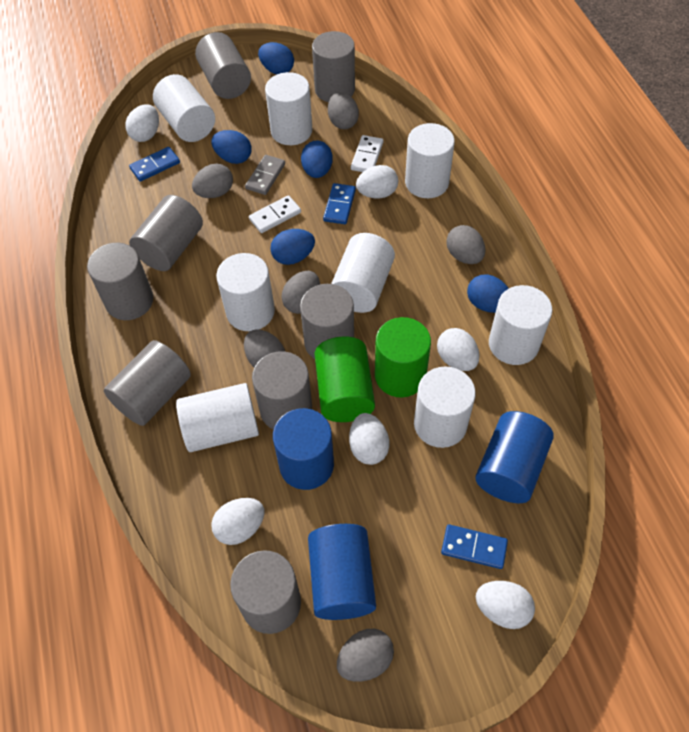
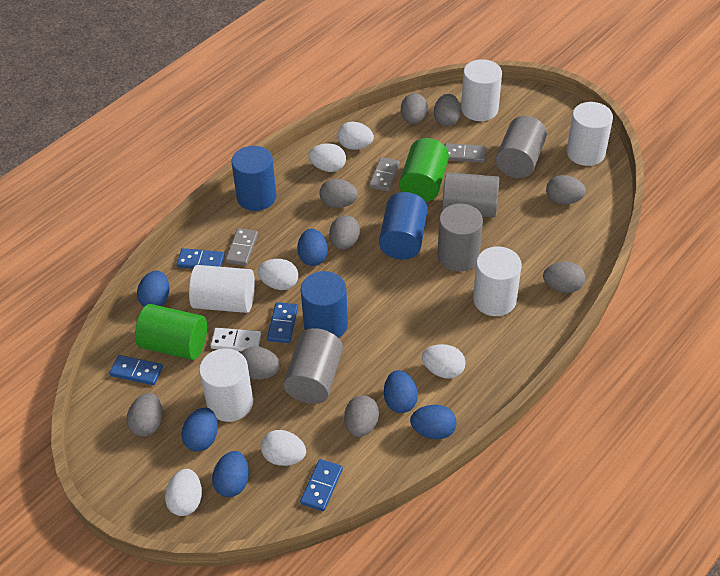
blue domino: [129,147,180,182] [323,183,356,224] [441,524,508,569] = 3 -> [109,355,163,385] [177,248,225,269] [267,302,298,343] [300,459,343,511] = 4
blue egg: [211,130,251,164] [258,42,294,74] [270,229,315,265] [301,140,333,178] [467,274,509,313] = 5 -> [137,271,170,307] [181,408,218,452] [212,451,249,497] [297,229,328,266] [384,370,418,413] [410,405,456,439] = 6
grey cylinder: [87,243,153,320] [104,340,191,426] [129,195,203,271] [195,32,251,99] [230,550,301,634] [252,352,312,429] [300,284,354,359] [312,31,355,102] = 8 -> [283,328,343,404] [438,204,483,272] [442,172,499,217] [496,116,547,178] = 4
grey domino: [245,155,285,195] = 1 -> [225,228,258,266] [369,157,400,191] [444,143,486,163] = 3
grey egg: [192,163,233,198] [244,329,285,367] [282,271,320,314] [328,92,359,129] [337,629,394,682] [446,225,485,264] = 6 -> [127,393,163,437] [241,346,280,380] [320,179,358,208] [329,215,360,250] [344,395,379,437] [401,93,428,124] [434,94,461,126] [543,261,585,293] [546,175,586,204] = 9
white cylinder: [153,74,215,142] [176,383,259,452] [216,253,275,331] [265,72,312,145] [331,233,395,313] [405,123,455,198] [414,366,476,448] [489,285,552,365] = 8 -> [189,265,255,313] [199,348,253,422] [461,59,502,121] [473,246,522,316] [566,102,613,166] = 5
white domino: [249,195,301,233] [351,135,383,172] = 2 -> [210,328,261,351] = 1

